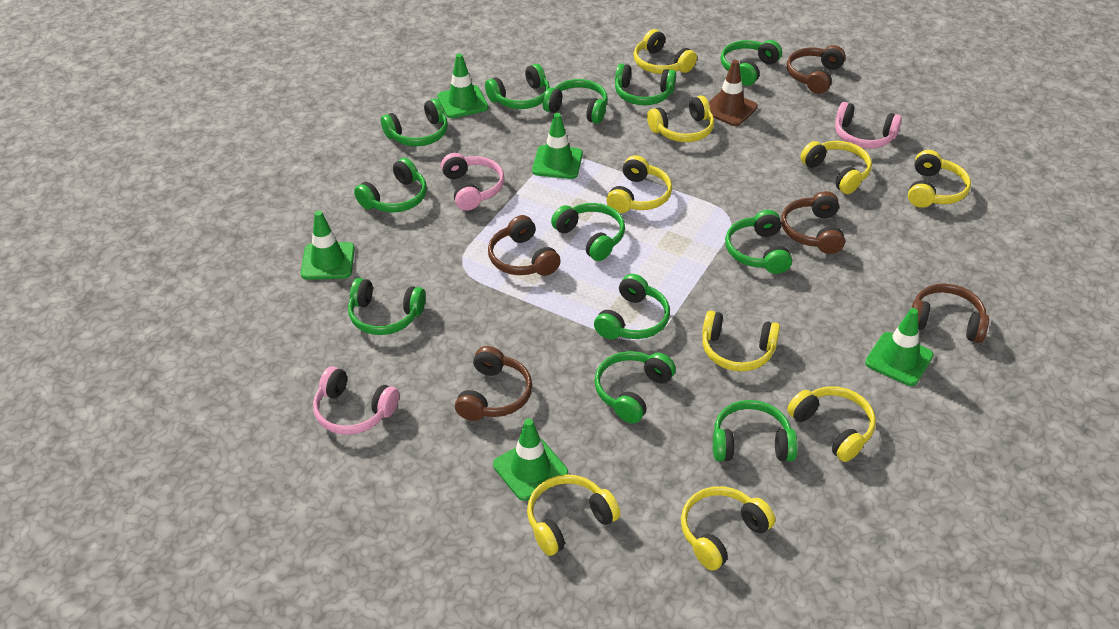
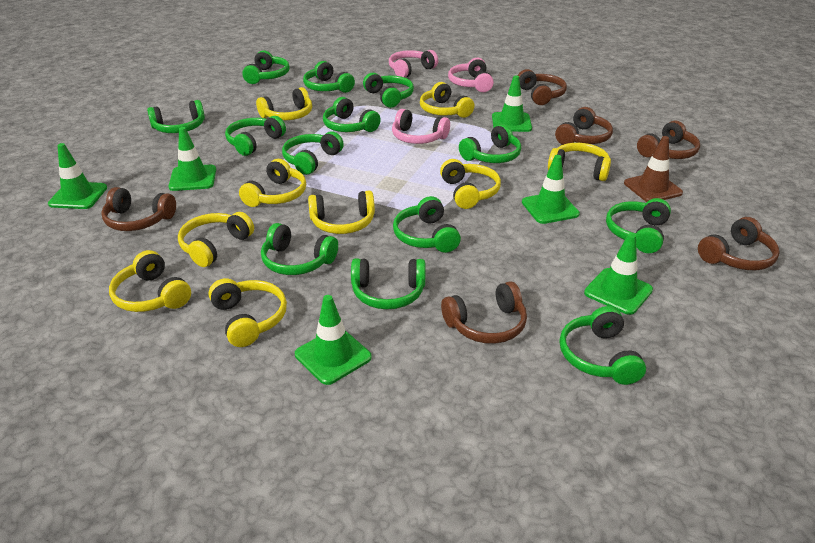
brown headphones: [455,346,532,421] [488,215,561,276] [781,191,845,254] [787,45,846,94] [912,284,989,343] = 5 -> [101,187,176,231] [441,282,527,344] [518,69,567,105] [555,107,613,145] [637,121,700,159] [698,217,780,270] = 6
green headphones: [348,278,426,335] [354,158,427,213] [381,98,448,146] [485,64,550,109] [543,79,608,124] [551,203,625,261] [594,274,670,339] [594,351,676,423] [615,64,676,105] [713,400,798,461] [721,40,782,86] [725,210,792,274] = 12 -> [147,100,205,133] [225,116,286,156] [242,50,290,84] [261,223,338,275] [282,131,344,175] [303,61,355,93] [323,97,381,132] [351,258,425,309] [363,73,414,108] [393,196,461,253] [459,124,521,163] [560,306,646,385] [606,198,671,253] = 13
green traffic cone: [301,211,355,280] [438,53,488,118] [493,419,568,501] [532,113,583,179] [865,308,934,386] = 5 -> [48,143,107,209] [169,127,216,191] [295,295,372,385] [492,75,532,132] [522,155,580,224] [584,233,653,315] = 6

